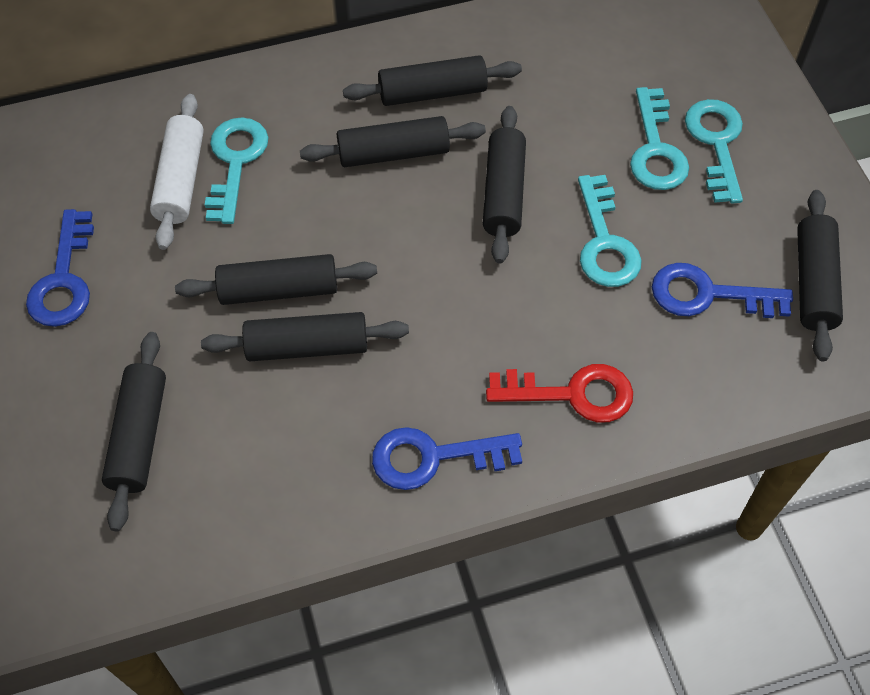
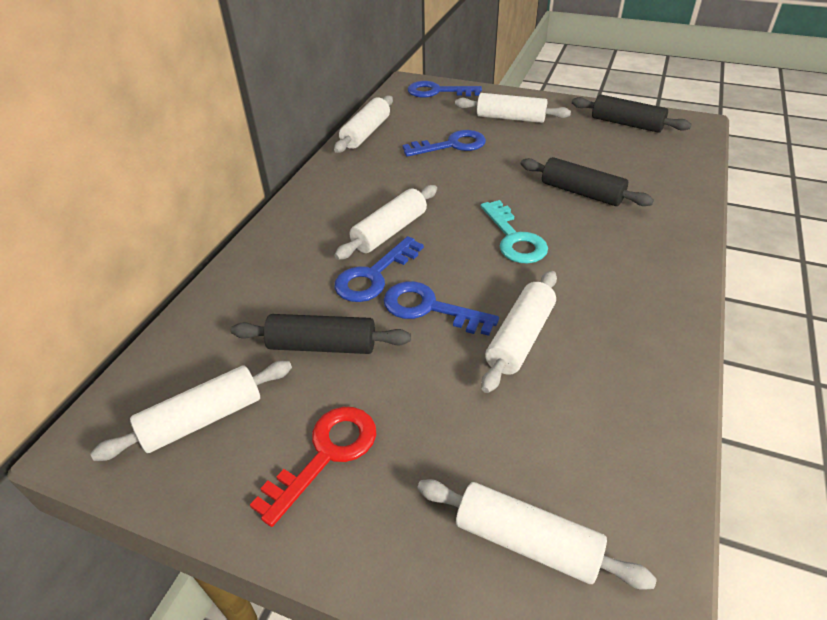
black rolling pin: [102,332,166,531] [175,254,377,305] [201,312,409,361] [300,116,486,167] [343,55,522,106] [483,106,526,263] [797,190,843,361] = 7 -> [231,314,411,354] [521,157,654,206] [572,95,692,133] = 3
blue key: [26,209,94,327] [372,427,522,490] [652,263,793,318] = 3 -> [334,236,424,302] [384,281,499,336] [402,130,486,157] [408,81,482,98] = 4
turquoise key: [205,117,269,224] [578,175,642,287] [630,87,689,190] [685,99,743,204] = 4 -> [481,200,548,263] = 1
white rolling pin: [150,94,204,250] = 1 -> [90,361,292,461] [334,95,393,153] [334,185,437,260] [417,479,657,590] [455,93,571,123] [481,271,557,393] = 6

